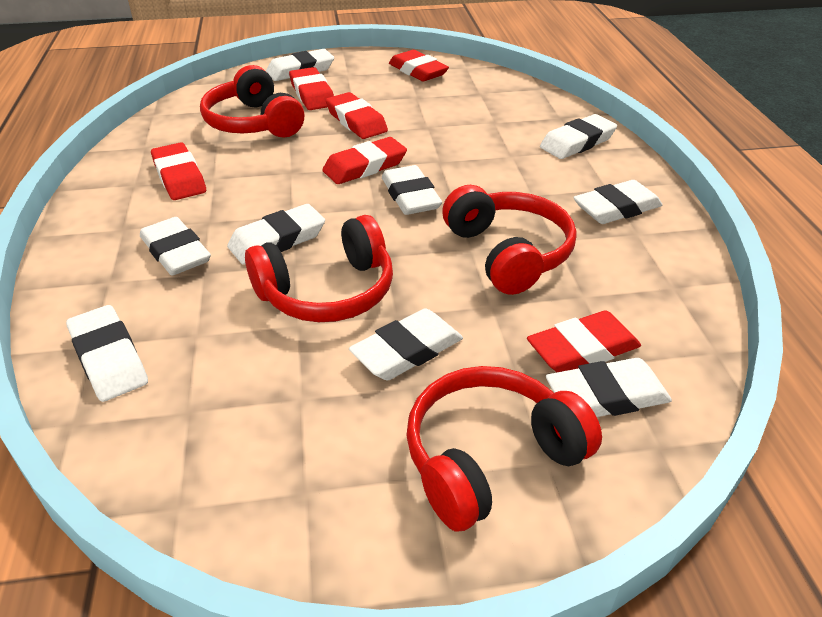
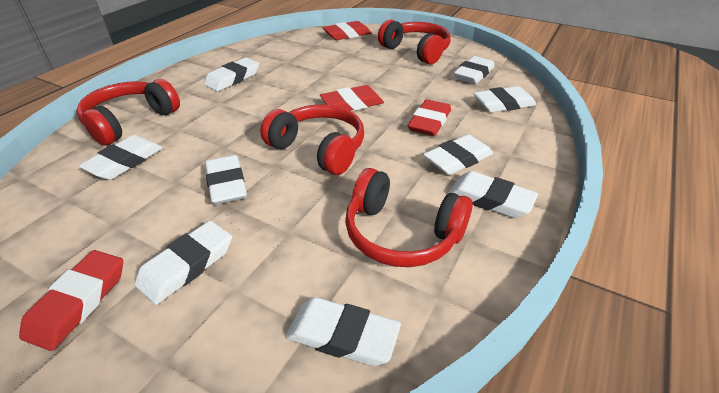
red eraser: [151,142,206,200] [289,67,334,110] [322,137,407,184] [326,92,388,139] [389,50,449,82] [527,310,641,372] = 6 -> [19,250,123,351] [320,85,384,110] [323,21,371,40] [407,99,451,136] = 4

